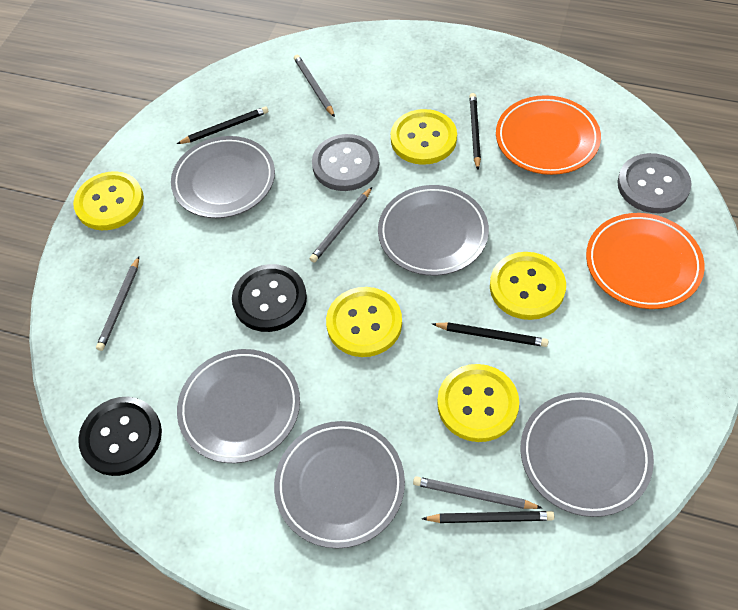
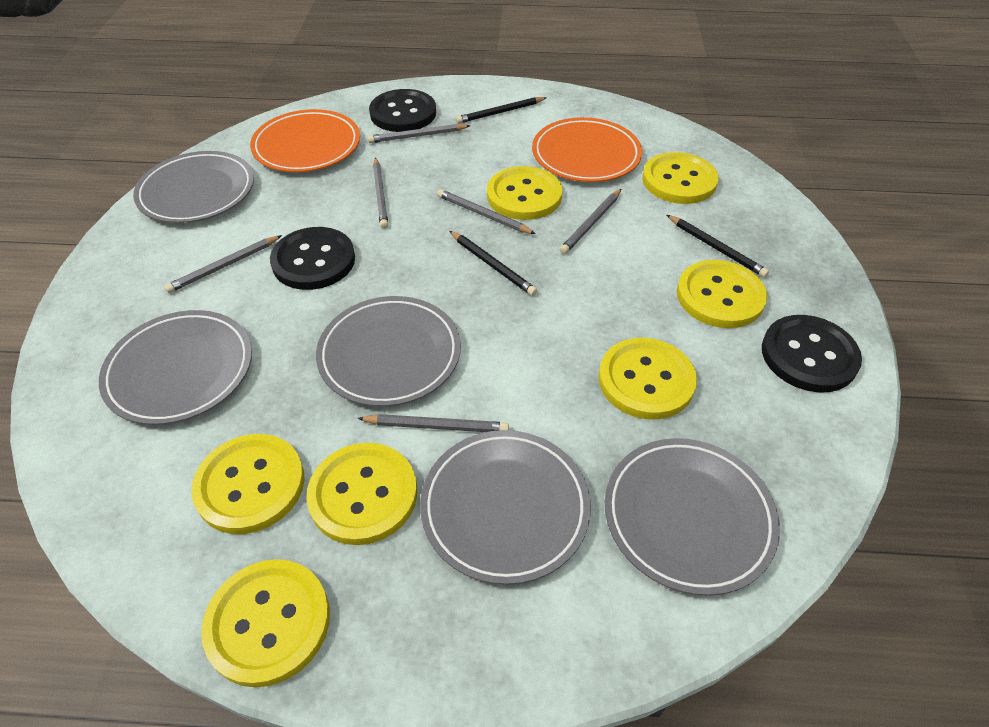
black button: [78,397,162,476] [232,264,307,332] = 2 -> [270,227,355,290] [369,89,436,132] [762,315,862,392] = 3
black pencil: [177,106,268,144] [422,511,554,523] [432,322,548,347] [469,93,481,170] = 4 -> [450,231,537,296] [456,97,546,124] [667,215,769,278] = 3
grey button: [312,134,379,191] [617,153,692,213] = 2 -> none = 0
grey pencil: [96,256,139,351] [294,55,335,117] [310,187,372,263] [413,476,542,509] = 4 -> [164,235,282,293] [357,414,509,432] [368,124,471,143] [373,157,388,229] [437,189,536,234] [560,189,621,254] = 6
yellow button: [73,171,144,230] [326,287,402,357] [391,109,457,165] [437,364,519,442] [490,252,566,320] = 5 -> [191,434,305,534] [201,559,330,688] [306,443,417,545] [487,166,563,220] [599,338,697,420] [642,152,719,204] [677,260,767,328] = 7

